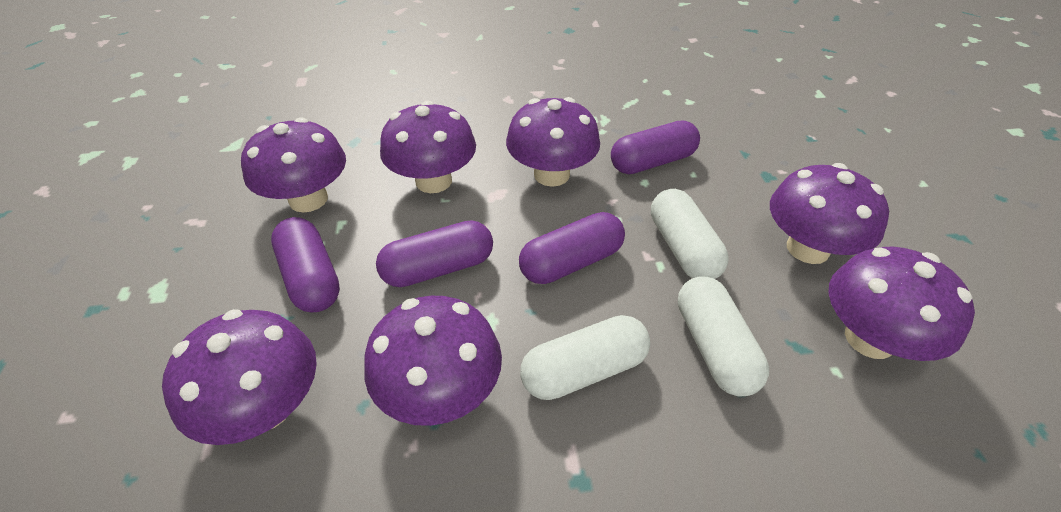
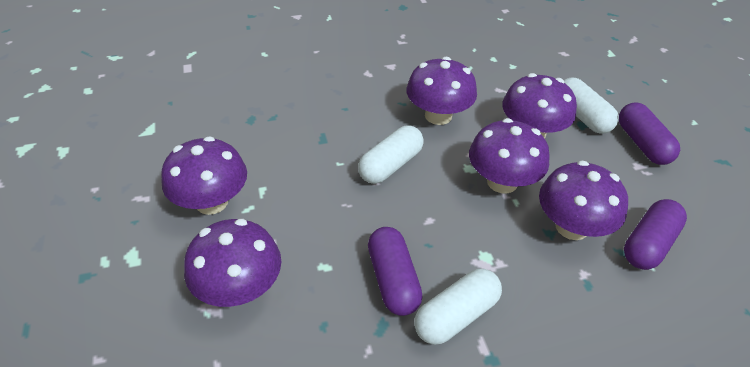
purple capsule: [271,217,340,312] [376,220,493,287] [519,212,625,284] [611,120,700,174] = 4 -> [368,227,423,316] [619,103,680,165] [624,199,687,270] = 3
purple mushroom: [162,309,317,445] [241,117,346,213] [364,296,502,426] [380,101,476,193] [506,97,600,187] [770,163,889,264] [828,247,975,361] = 7 -> [161,136,247,215] [184,219,281,307] [406,57,477,125] [469,118,550,194] [502,73,577,138] [539,161,628,240] = 6

